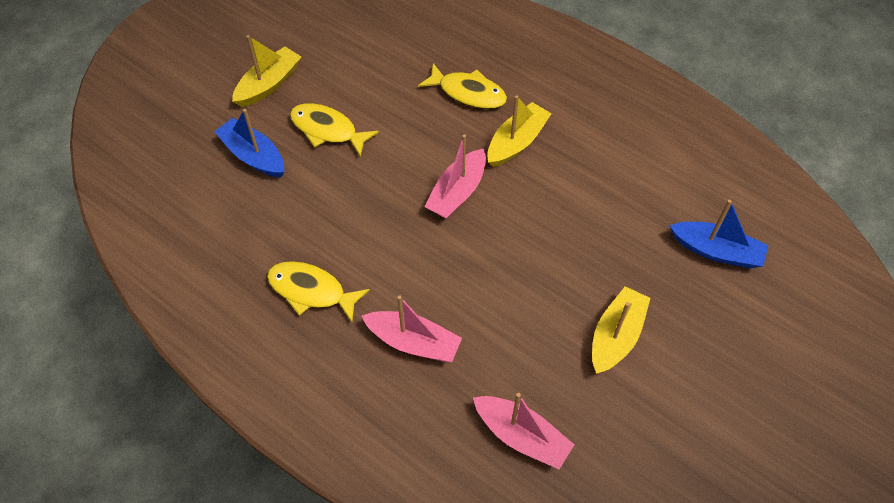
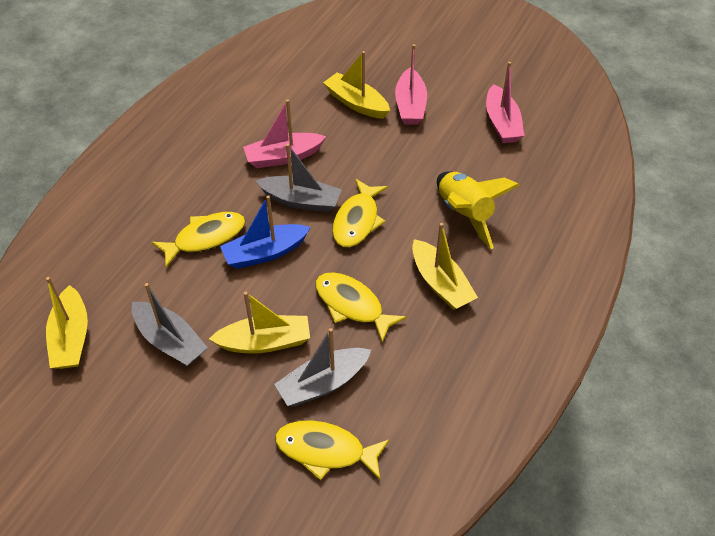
blue boat: [214,109,284,177] [670,200,768,268] = 2 -> [220,195,310,269] = 1
grey boat: none = 0 -> [132,283,208,366] [256,144,342,212] [274,328,371,406] = 3
yellow boat: [232,35,301,107] [487,95,552,167] [592,286,650,374] = 3 -> [46,277,88,369] [209,292,310,354] [323,51,390,119] [412,223,478,310] = 4
yellow fish: [267,261,370,322] [290,103,379,157] [418,63,507,109] = 3 -> [151,212,245,268] [275,420,390,481] [315,272,407,343] [332,179,388,247] = 4
yellow rocket: none = 0 -> [437,172,520,249] = 1

